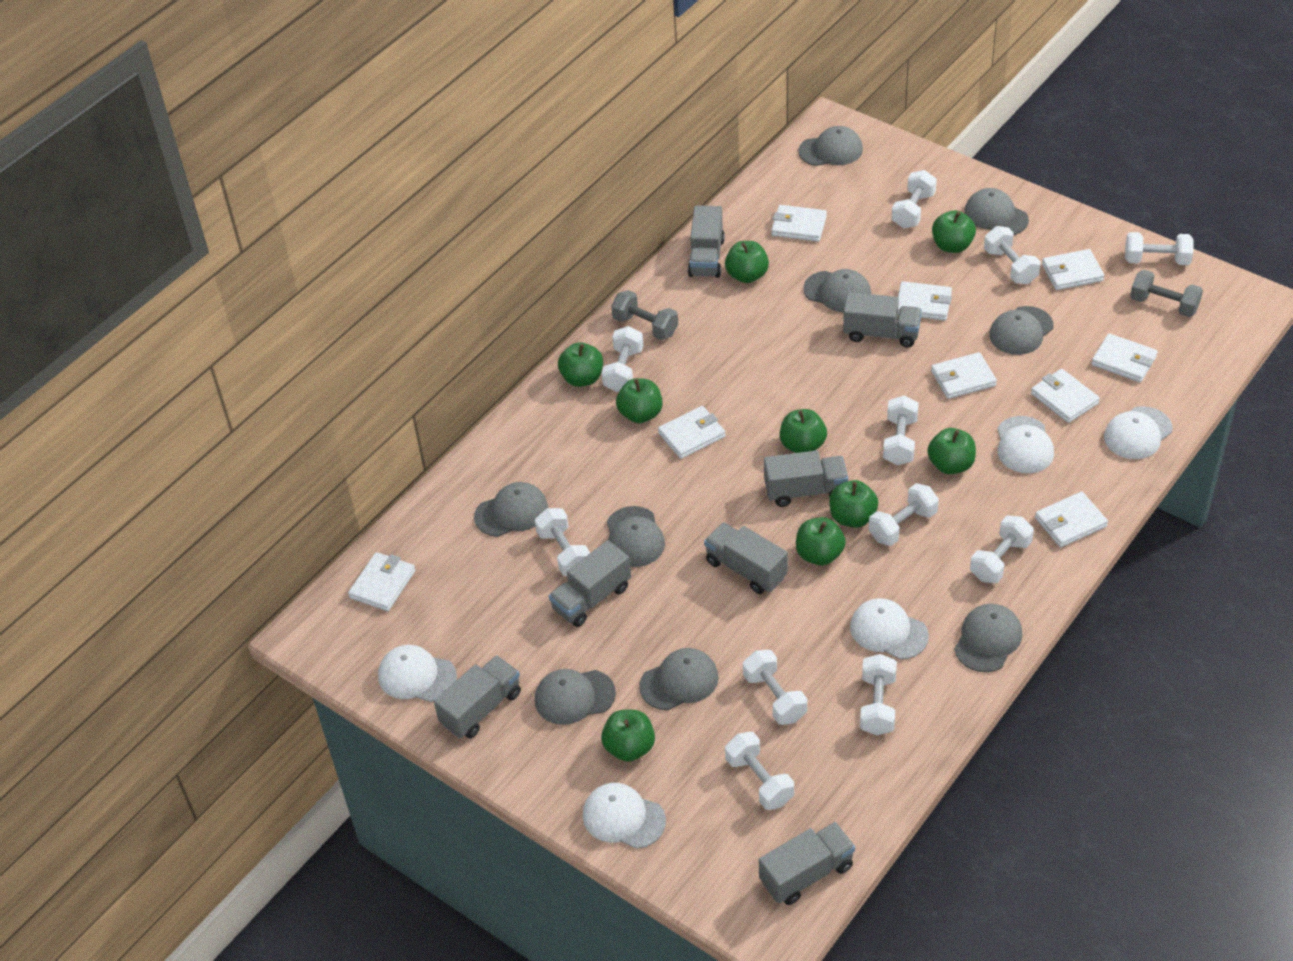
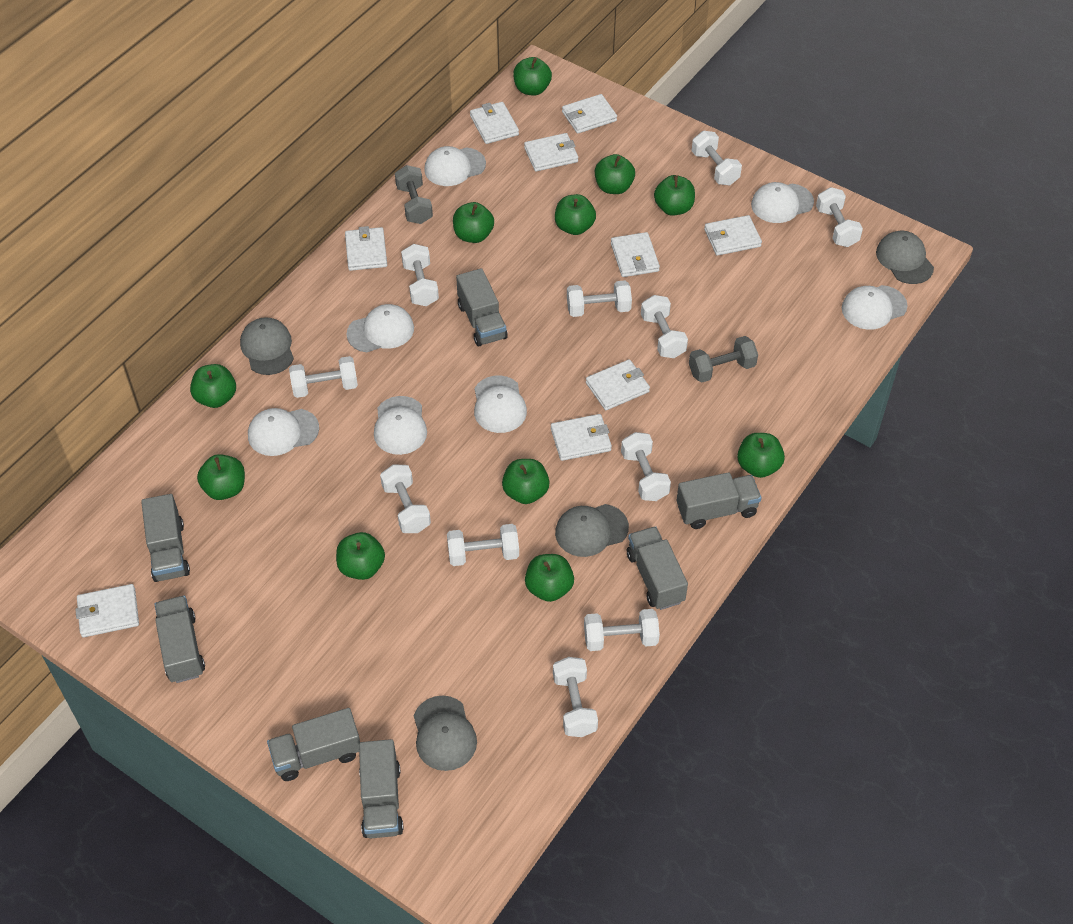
green apple: [558,342,603,387] [601,710,655,762] [616,378,663,423] [725,241,769,283] [780,409,827,453] [796,517,846,565] [829,480,878,528] [927,428,976,474] [932,210,976,253] = 9 -> [190,364,236,408] [197,454,245,500] [336,532,385,580] [453,202,494,243] [502,459,550,504] [513,57,552,96] [525,554,574,602] [555,194,596,235] [595,154,635,194] [654,175,695,216] [737,433,785,478] = 11
grey cap: [474,482,548,537] [535,669,616,725] [607,506,665,567] [639,648,718,710] [798,126,863,166] [803,269,871,312] [954,604,1022,672] [964,188,1029,235] [989,306,1054,355] = 9 -> [240,317,294,375] [414,695,477,771] [555,504,629,557] [876,231,934,284] = 4
white cap: [378,645,457,702] [583,783,666,849] [850,598,929,659] [998,416,1054,473] [1104,406,1172,459] = 5 -> [248,408,319,456] [347,304,414,352] [374,396,427,455] [424,146,486,186] [474,376,527,433] [751,182,814,223] [842,285,908,330] = 7

